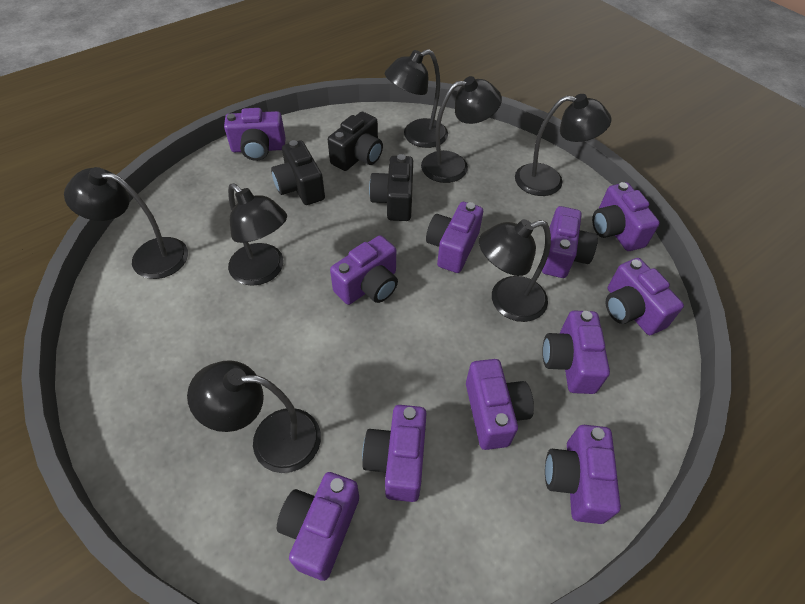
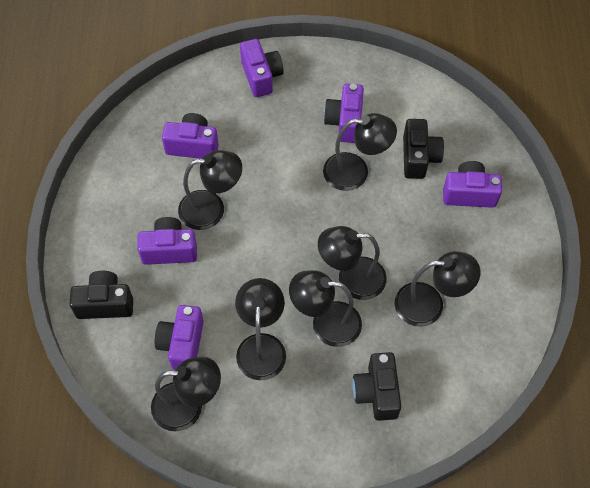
purple camera: [224,108,285,161] [277,472,359,581] [330,235,398,305] [362,405,427,502] [426,202,483,273] [466,359,534,450] [542,206,598,278] [542,311,610,394] [545,425,621,524] [592,182,660,251] [606,258,684,335] = 11 -> [137,217,197,265] [155,305,204,370] [162,113,219,159] [240,39,284,97] [324,84,364,143] [443,161,502,208] = 6

